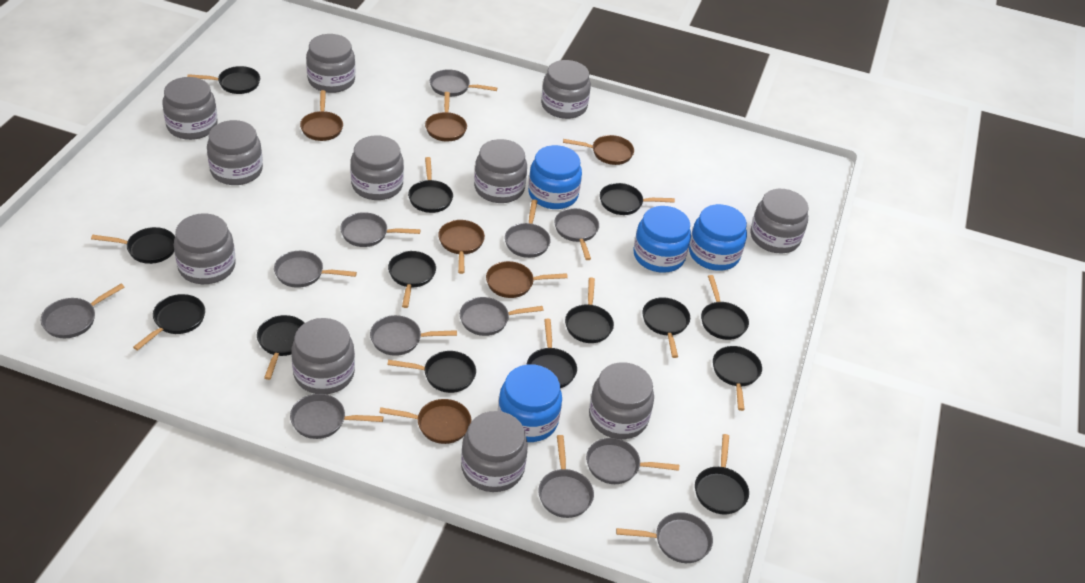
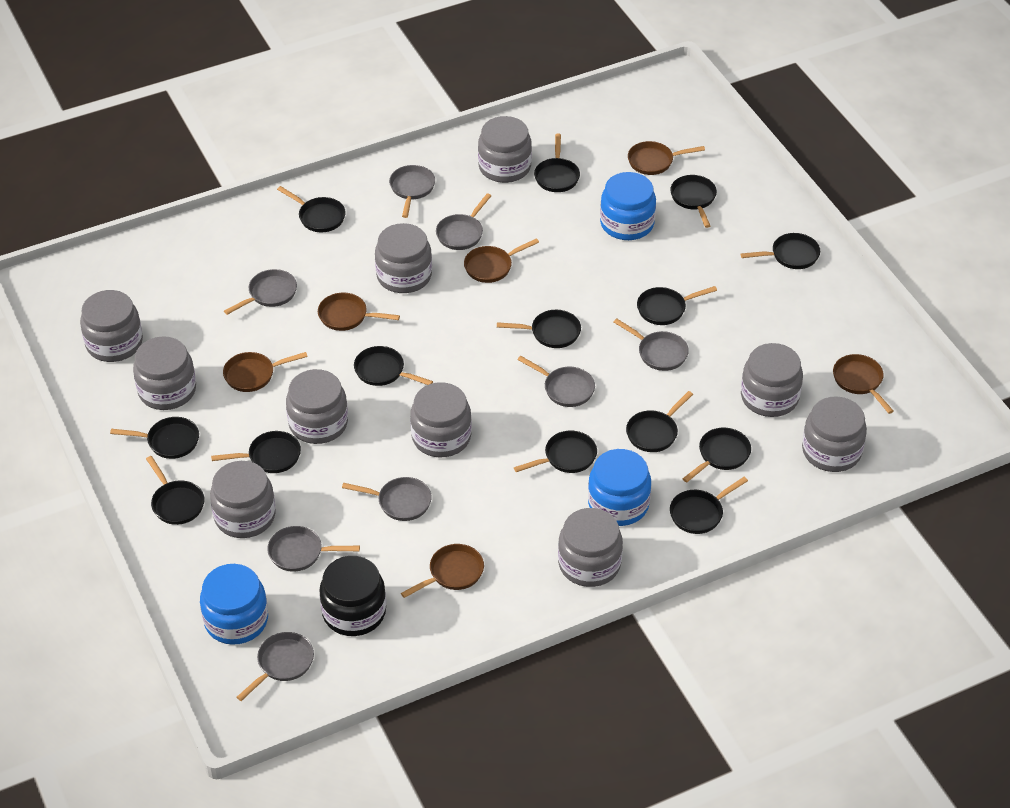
black jar: none = 0 -> [319,556,386,636] = 1
blue jar: [498,364,562,442] [528,145,582,209] [633,206,691,273] [689,204,747,271] = 4 -> [200,564,268,645] [588,449,651,526] [600,172,656,240] = 3
grey jar: [163,77,218,140] [174,213,236,284] [207,120,263,185] [291,318,355,394] [306,34,355,93] [350,136,404,200] [461,411,528,492] [474,139,527,203] [541,60,591,119] [589,362,654,439] [750,189,809,253] = 11 -> [80,290,143,362] [133,336,196,410] [210,461,276,538] [286,369,348,444] [375,223,432,293] [410,382,472,458] [478,116,532,183] [558,508,623,587] [741,343,803,417] [802,397,867,472] = 10
grey pan: [41,283,125,338] [274,251,357,288] [290,394,384,439] [340,212,420,247] [370,315,457,356] [430,69,497,97] [460,297,544,336] [505,199,551,258] [538,435,594,518] [554,208,599,260] [586,438,679,484] [616,512,713,563] = 12 -> [224,269,297,315] [236,632,314,701] [267,526,360,572] [342,477,432,521] [389,165,435,218] [436,193,491,250] [517,356,595,407] [614,318,689,371] = 8

